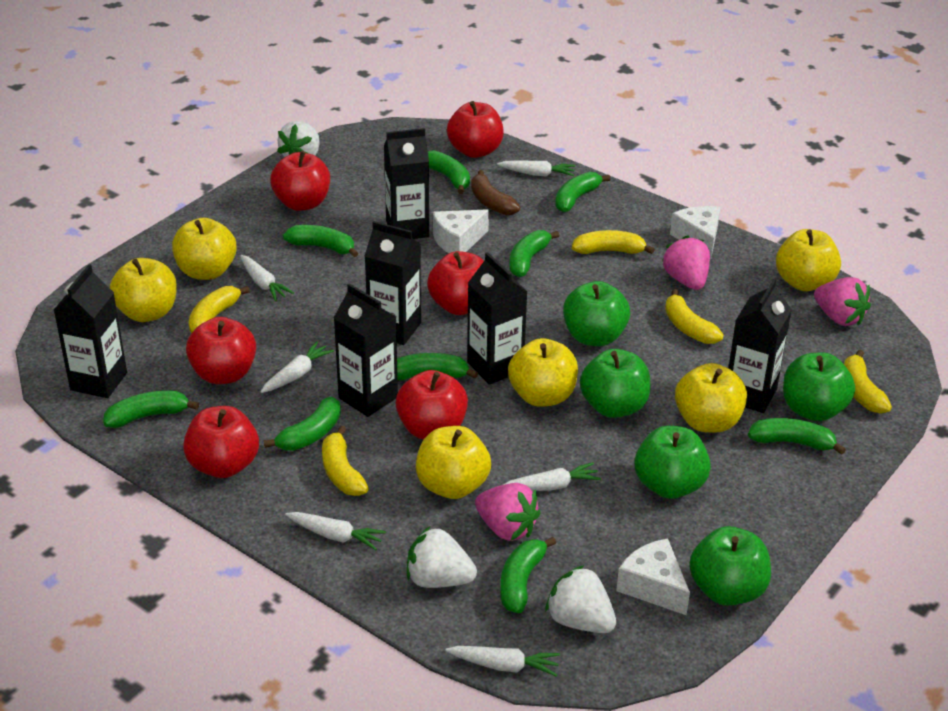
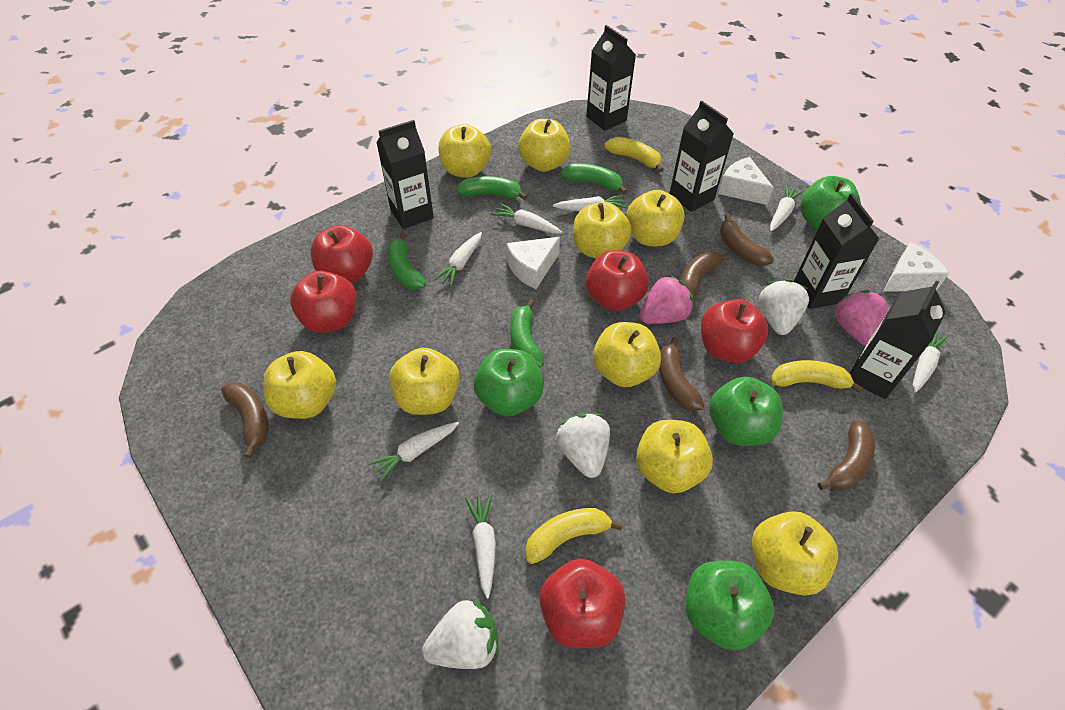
black carton: [54,265,127,398] [334,283,398,417] [365,221,421,345] [384,128,429,239] [467,252,528,385] [728,279,792,413] = 6 -> [376,120,434,229] [586,25,636,131] [669,101,734,212] [794,194,879,309] [850,281,946,399] = 5
brown banana: [471,170,520,215] = 1 -> [221,382,269,458] [659,337,705,411] [681,252,731,298] [720,213,774,266] [818,420,875,491] = 5
green apple: [563,281,630,346] [580,349,651,418] [635,426,711,499] [689,526,771,606] [783,352,855,421] = 5 -> [474,349,544,416] [686,561,774,651] [709,377,783,446] [800,176,861,230] = 4
green banana: [103,390,199,428] [264,397,341,451] [283,225,359,257] [397,353,478,380] [428,150,470,194] [500,537,556,613] [510,230,559,277] [555,172,610,212] [748,418,846,455] = 9 -> [387,232,426,290] [456,176,528,200] [510,299,544,367] [560,163,627,194] = 4
pink strawberry: [475,483,541,541] [662,235,710,290] [814,277,871,326] = 3 -> [640,275,693,324] [833,290,887,346] = 2
red apple: [183,406,259,478] [186,317,256,384] [270,151,330,211] [396,370,468,440] [427,251,484,315] [447,101,503,158] = 6 -> [290,271,357,333] [311,225,373,283] [539,559,625,648] [586,250,649,311] [701,299,768,363] = 5
white carrot: [240,255,294,301] [261,341,334,393] [285,512,386,550] [445,646,560,677] [497,161,575,176] [503,462,601,491] = 6 -> [368,422,459,482] [434,232,482,287] [465,494,496,599] [491,203,563,234] [553,195,627,211] [770,185,804,231] [913,332,948,393] = 7
yellow apple: [110,258,177,322] [172,218,237,280] [416,426,491,499] [508,338,578,407] [675,363,747,433] [776,229,841,291] = 6 -> [263,351,336,419] [389,348,460,415] [438,124,491,178] [518,119,571,172] [573,202,631,259] [593,322,661,387] [626,190,685,246] [636,420,713,493] [752,511,838,596] = 9
yellow banana: [188,286,250,334] [322,426,369,496] [572,230,655,254] [665,289,724,344] [844,350,892,414] = 5 -> [525,508,623,564] [604,137,664,172] [772,360,863,393] = 3

